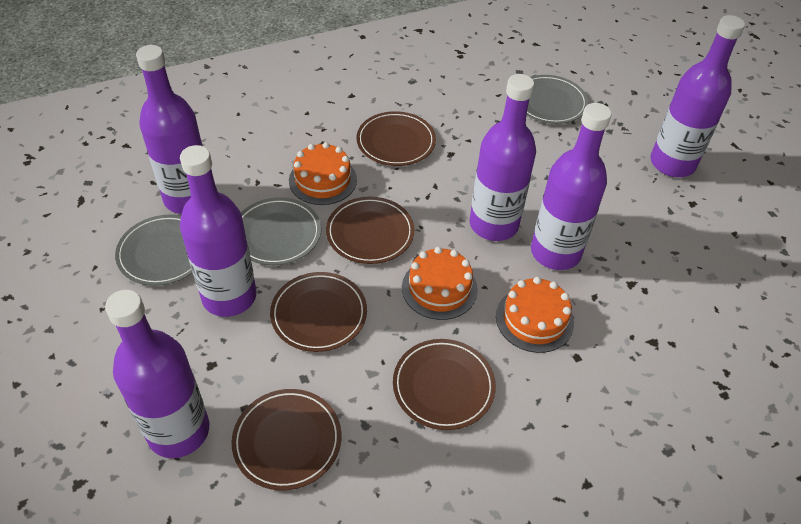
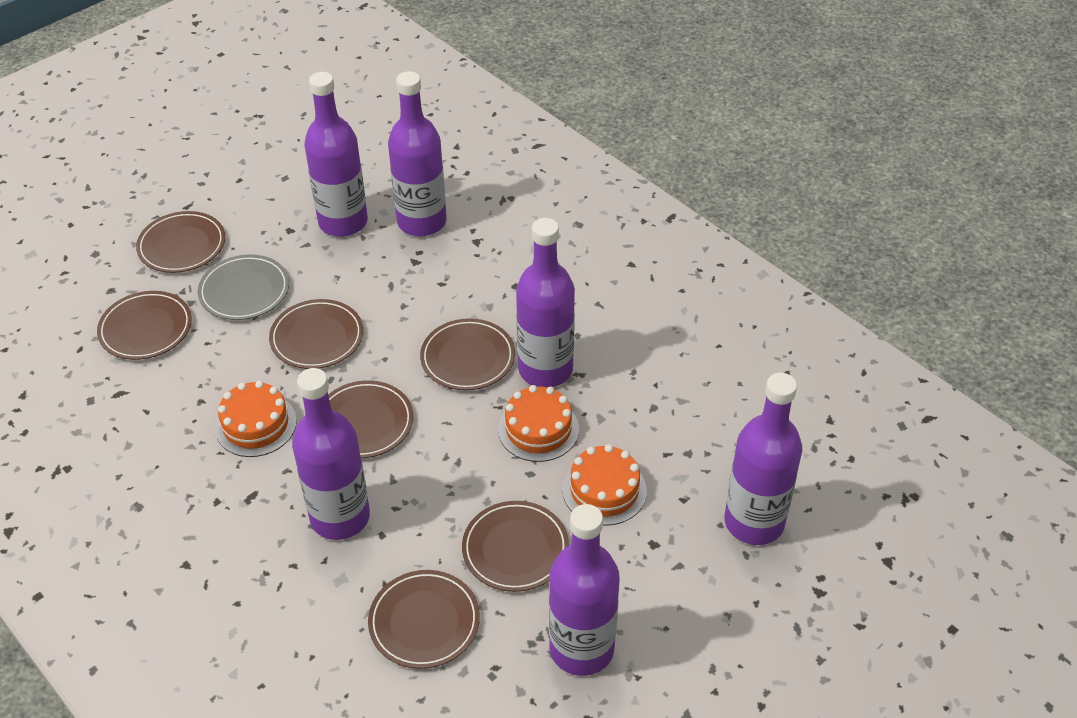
brown plate: [232,389,342,490] [270,272,367,352] [326,197,414,264] [357,111,436,166] [393,339,496,430] = 5 -> [97,291,192,360] [136,211,225,273] [269,299,363,369] [328,380,413,458] [368,570,480,669] [420,318,515,390] [462,501,569,592] = 7
grey plate: [115,215,192,286] [241,197,321,265] [527,75,588,124] = 3 -> [198,254,289,320] = 1

